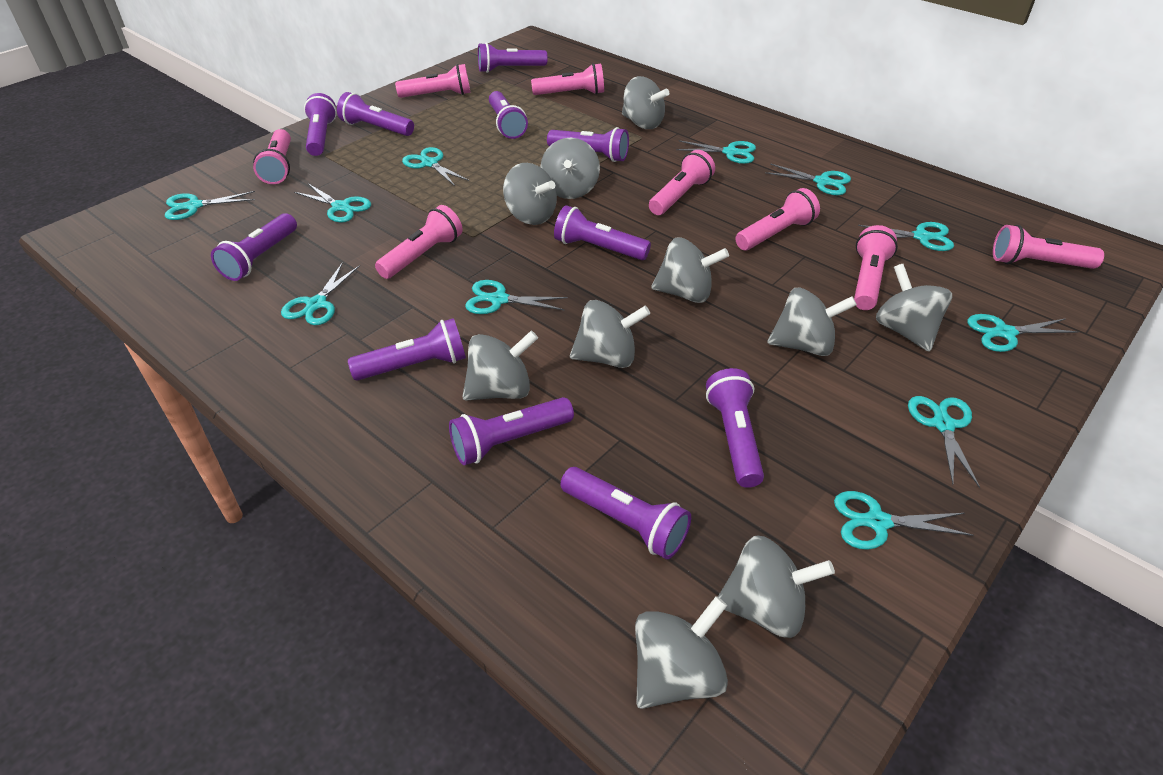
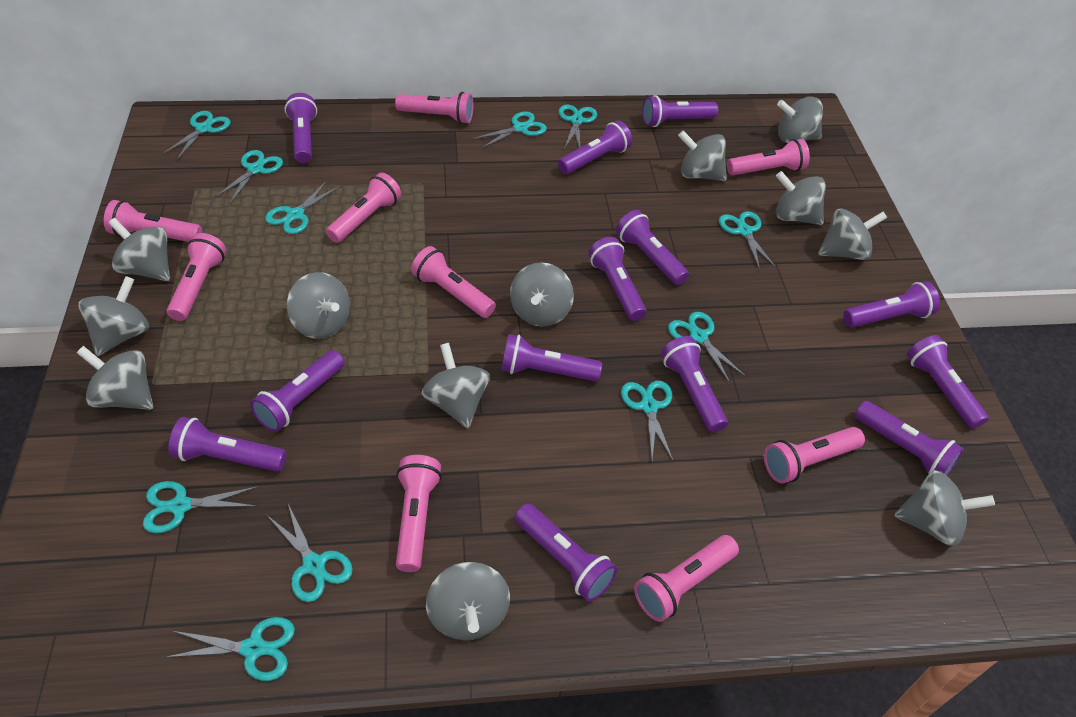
grey spinning top: [462,331,538,401] [503,163,557,225] [540,138,600,199] [570,300,650,368] [622,76,669,129] [635,596,728,709] [651,238,729,303] [718,536,835,638] [767,288,857,356] [876,264,952,352] = 10 -> [77,346,153,410] [78,276,149,356] [108,218,170,281] [287,272,350,339] [421,343,490,428] [426,562,510,640] [510,262,574,327] [678,131,727,181] [776,171,826,225] [777,97,823,143] [818,208,887,260] [894,470,995,546] = 12
pink flashlight: [253,129,291,184] [375,205,463,279] [395,64,470,98] [531,63,604,95] [649,150,715,215] [735,188,820,250] [854,225,898,310] [993,225,1104,269] = 8 -> [104,200,202,242] [167,233,226,321] [326,173,401,243] [395,92,473,124] [396,455,442,572] [411,246,496,318] [634,535,739,622] [727,139,810,176] [764,427,865,484] = 9
purple flashlight: [211,213,297,281] [304,93,337,156] [337,92,414,136] [348,318,466,381] [449,397,574,465] [478,42,548,73] [489,91,528,139] [547,127,629,162] [554,205,651,260] [561,467,691,559] [706,368,764,488] = 11 -> [168,417,287,472] [250,350,345,432] [285,93,317,163] [501,334,602,382] [515,503,617,602] [558,120,632,174] [588,237,646,321] [616,210,689,285] [642,95,718,127] [661,336,728,433] [843,281,940,328] [855,401,964,475] [907,335,989,429] = 13

